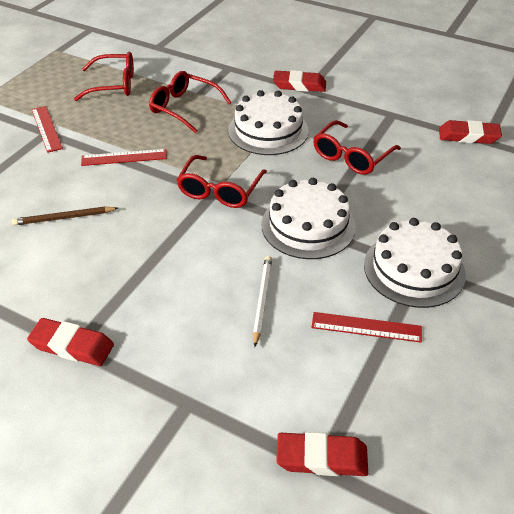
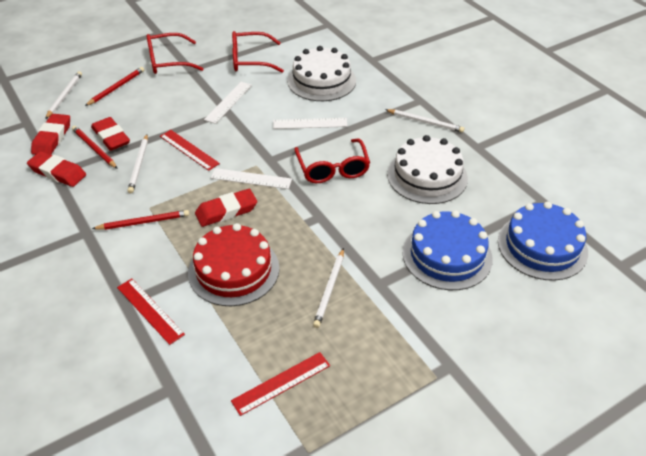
blue cake: none = 0 -> [402,210,493,290] [498,201,588,281] = 2
brown pencil: [12,207,118,225] = 1 -> none = 0
red cake: none = 0 -> [188,223,279,306] = 1
red glasses: [74,52,134,101] [149,71,231,133] [177,155,267,208] [313,120,401,175] = 4 -> [147,33,203,74] [232,31,284,73] [294,139,370,183] = 3
red pencil: none = 0 -> [72,126,118,169] [85,67,144,106] [92,210,189,230] = 3
white cake: [228,90,309,155] [261,178,356,259] [364,218,466,308] = 3 -> [287,46,356,101] [387,135,468,204] = 2
white pencil: [253,256,272,347] = 1 -> [45,71,82,119] [128,134,148,193] [313,248,344,328] [385,109,464,132] = 4
white ruler: none = 0 -> [204,82,252,124] [211,168,292,189] [273,118,347,129] = 3

